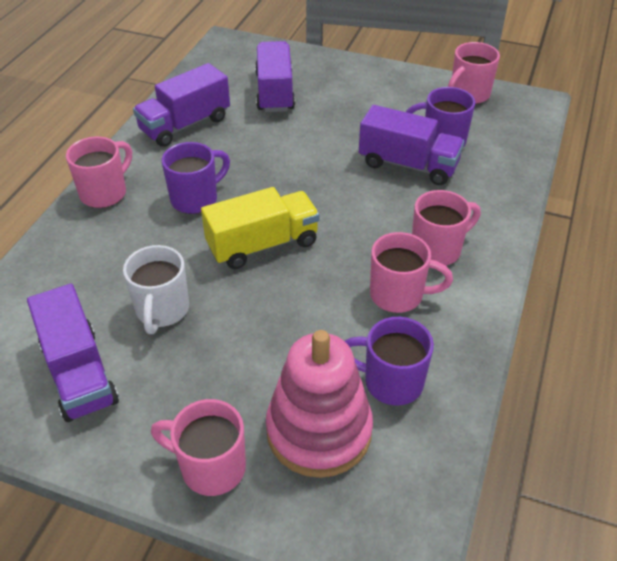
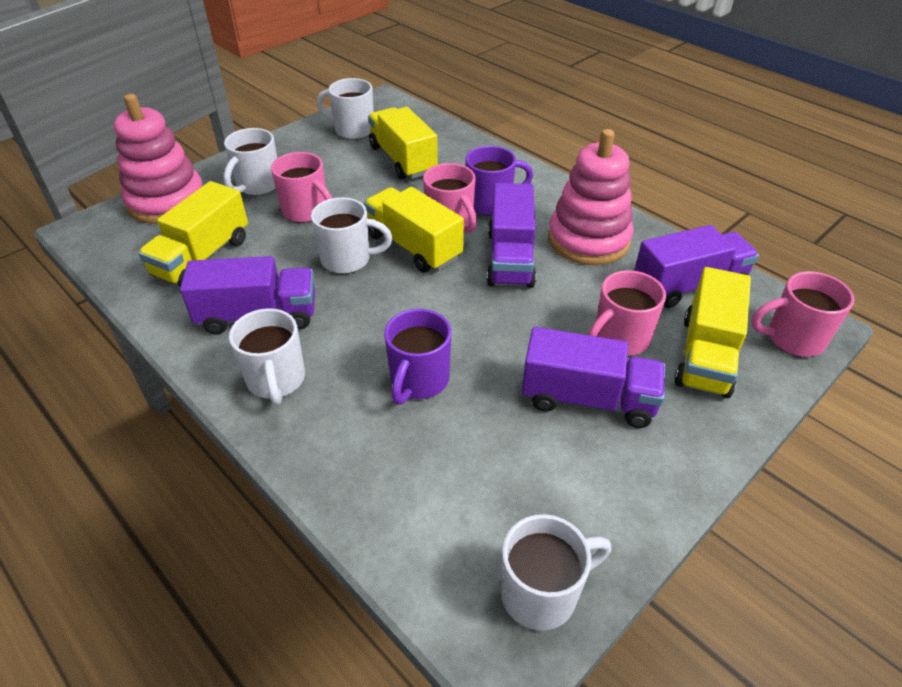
pink mug: [66,137,132,208] [151,399,246,496] [370,232,453,313] [412,190,481,266] [448,42,500,104] = 5 -> [271,152,332,223] [423,163,477,233] [588,270,666,356] [751,271,855,357] = 4
pink stacking toy: [266,330,373,478] = 1 -> [114,94,202,224] [548,129,634,265] = 2
purple mug: [162,142,230,214] [345,317,434,406] [406,87,475,148] = 3 -> [384,309,452,405] [465,146,533,216] = 2
white mug: [123,245,189,334] = 1 -> [224,128,277,196] [229,308,305,405] [311,197,393,274] [317,78,374,140] [501,514,611,631] = 5
yellow truck: [201,187,320,269] = 1 -> [138,181,248,287] [364,187,464,272] [368,107,438,179] [674,267,751,398] = 4

